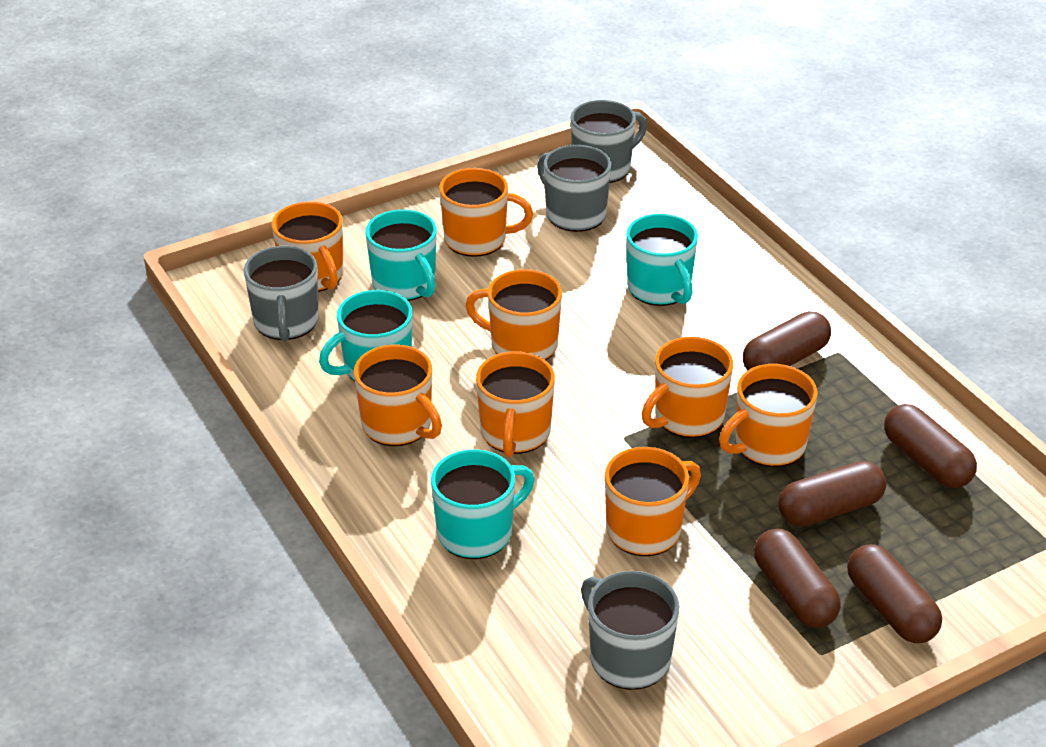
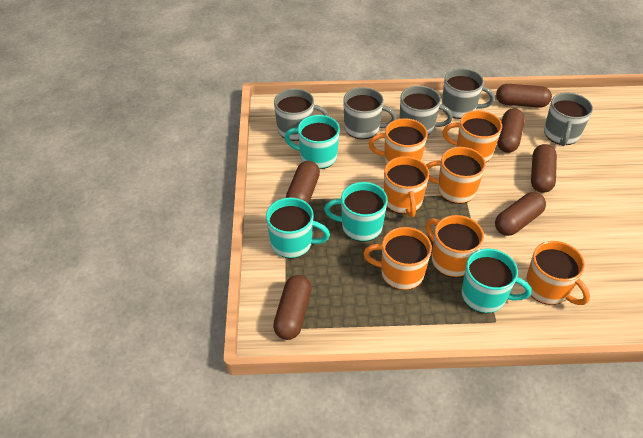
brown capsule: [743,311,831,370] [754,529,841,628] [778,461,886,526] [847,544,942,643] [884,404,977,488] = 5 -> [273,275,312,340] [286,161,320,204] [495,192,546,236] [496,84,552,108] [497,108,525,153] [531,144,557,193] = 6
grey mug: [244,246,319,342] [537,145,611,232] [571,100,647,183] [581,571,680,690] = 4 -> [274,89,329,141] [343,87,397,139] [399,86,453,136] [442,68,495,119] [544,92,593,146] = 5
orange mug: [272,202,344,292] [354,345,442,446] [439,168,533,257] [465,269,562,361] [476,352,555,457] [605,447,701,556] [642,337,733,438] [719,364,818,467] = 8 -> [363,227,432,290] [369,118,428,164] [384,156,429,218] [426,147,486,204] [426,215,484,277] [443,110,502,162] [525,241,590,305] = 7

